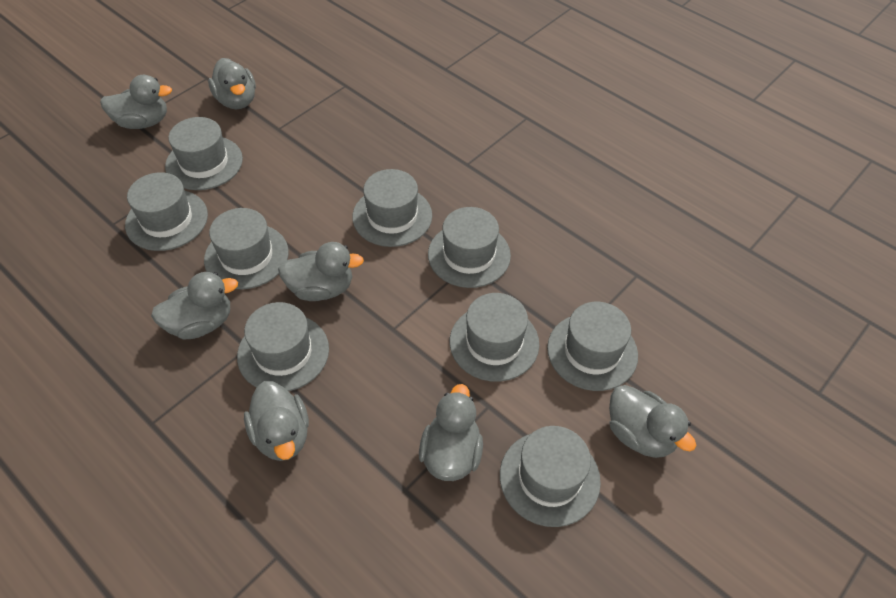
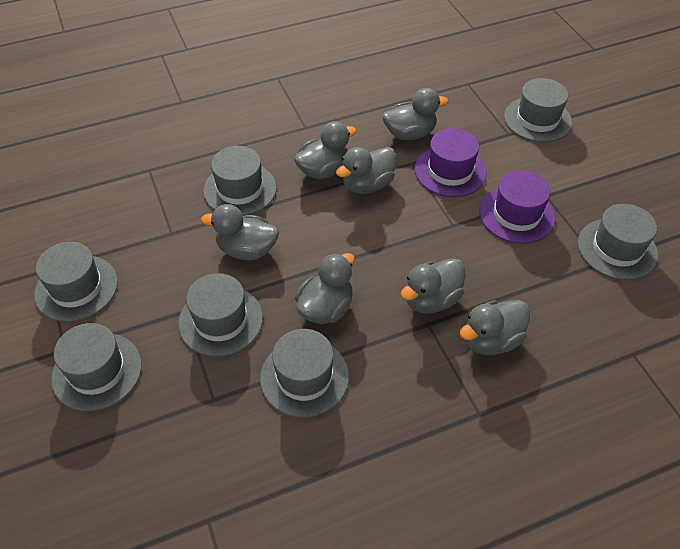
grey hat: [125,172,208,251] [165,117,243,190] [204,208,289,289] [237,302,329,391] [352,169,432,247] [428,207,511,288] [450,293,539,382] [500,426,601,527] [547,302,638,391] = 9 -> [34,242,118,322] [51,323,142,411] [178,273,263,357] [203,146,277,216] [260,329,349,418] [504,78,572,142] [578,204,658,280] = 7
purple hat: none = 0 -> [415,128,486,197] [479,171,555,244] = 2

